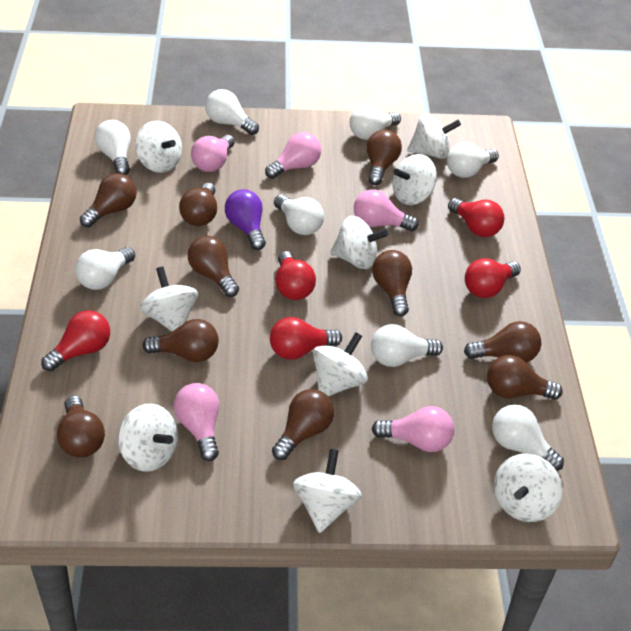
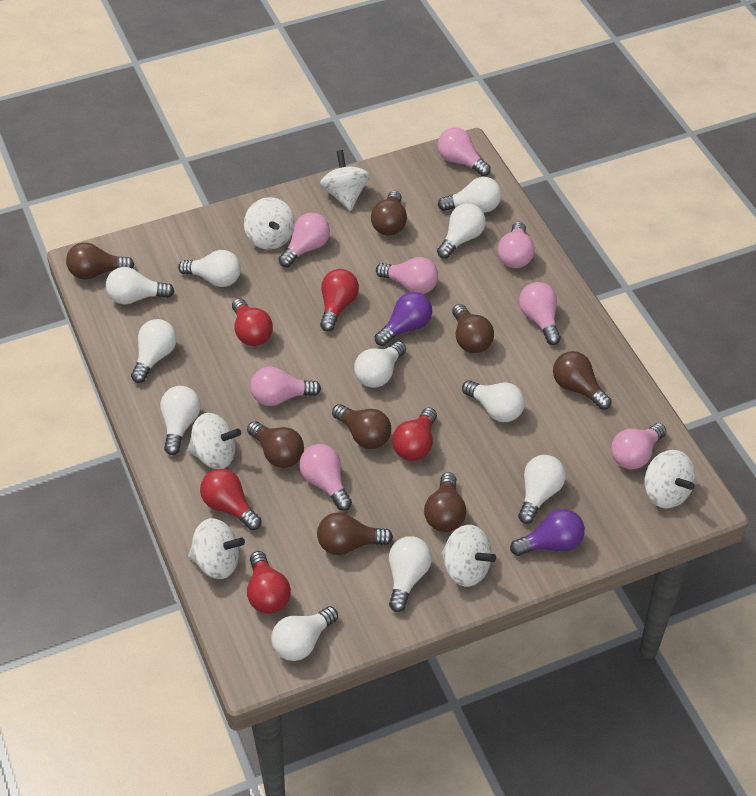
brown light bulb: [57,395,105,458] [80,173,137,227] [143,319,219,362] [179,183,217,226] [188,236,239,297] [272,389,334,460] [367,130,402,185] [372,250,412,316] [464,321,541,363] [487,355,563,400] = 10 -> [66,242,135,280] [247,421,304,468] [317,512,393,555] [332,404,391,449] [371,190,407,235] [424,472,466,532] [452,304,494,353] [553,351,612,410] = 8
pink light bulb: [173,383,219,461] [191,135,235,172] [265,132,321,179] [354,189,419,231] [372,406,454,452] = 5 -> [250,367,321,406] [279,213,330,267] [299,444,352,511] [376,257,438,294] [438,127,491,176] [498,222,535,268] [519,282,561,345] [611,423,667,469] = 8
purple light bulb: [225,189,266,250] = 1 -> [375,292,432,346] [510,509,585,556] = 2
white light bulb: [75,247,135,290] [94,120,131,175] [205,89,259,135] [274,195,324,235] [350,105,401,140] [371,324,443,367] [447,142,499,178] [492,404,564,471] = 8 -> [106,267,175,304] [131,319,177,383] [160,386,201,455] [178,250,241,287] [271,606,338,661] [354,341,406,388] [389,536,432,612] [437,177,502,213] [437,203,486,259] [462,380,525,422] [518,455,566,524] = 11
white spinning top: [118,404,178,472] [135,121,182,173] [140,267,198,332] [293,449,362,533] [313,332,368,397] [330,216,388,269] [392,154,437,205] [407,114,461,159] [494,454,562,522] = 9 -> [187,413,241,469] [188,518,245,579] [244,197,295,250] [320,150,370,211] [441,525,496,587] [645,450,695,509] = 6

